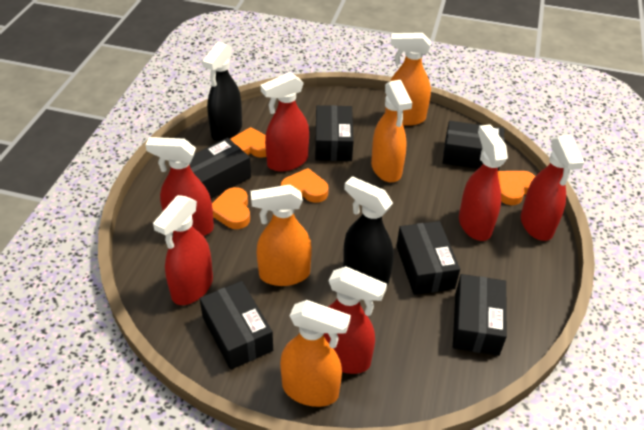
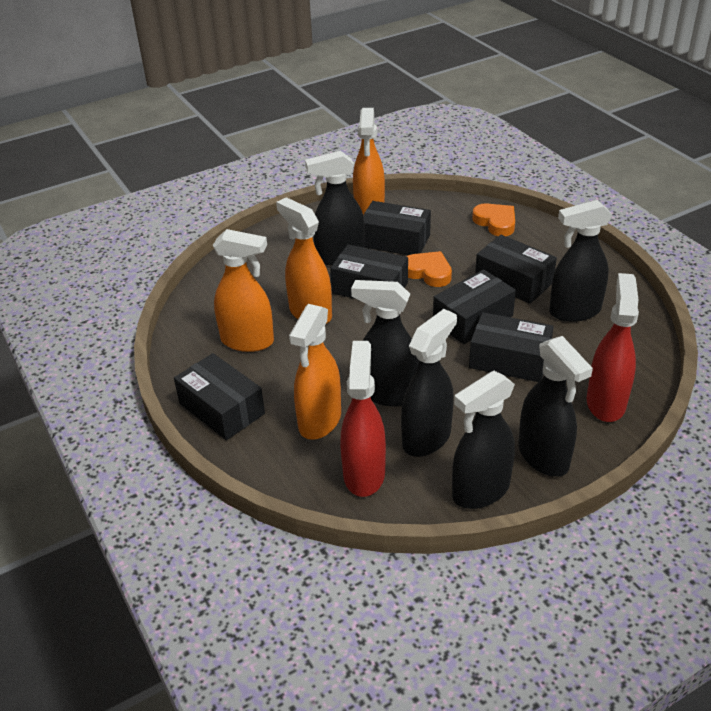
black spray bottle: [202,42,242,142] [343,176,394,285] = 2 -> [305,151,365,265] [351,280,419,407] [401,309,457,457] [452,371,515,509] [518,336,593,477] [549,200,612,322] = 6
orange heart: [212,187,250,229] [230,127,266,158] [281,168,329,203] [498,171,535,205] = 4 -> [407,251,452,287] [472,203,515,236] = 2
red spray bottle: [146,137,214,236] [153,195,213,305] [260,72,309,172] [324,266,387,374] [459,124,508,241] [521,135,584,241] = 6 -> [341,341,386,497] [587,273,639,422] = 2

